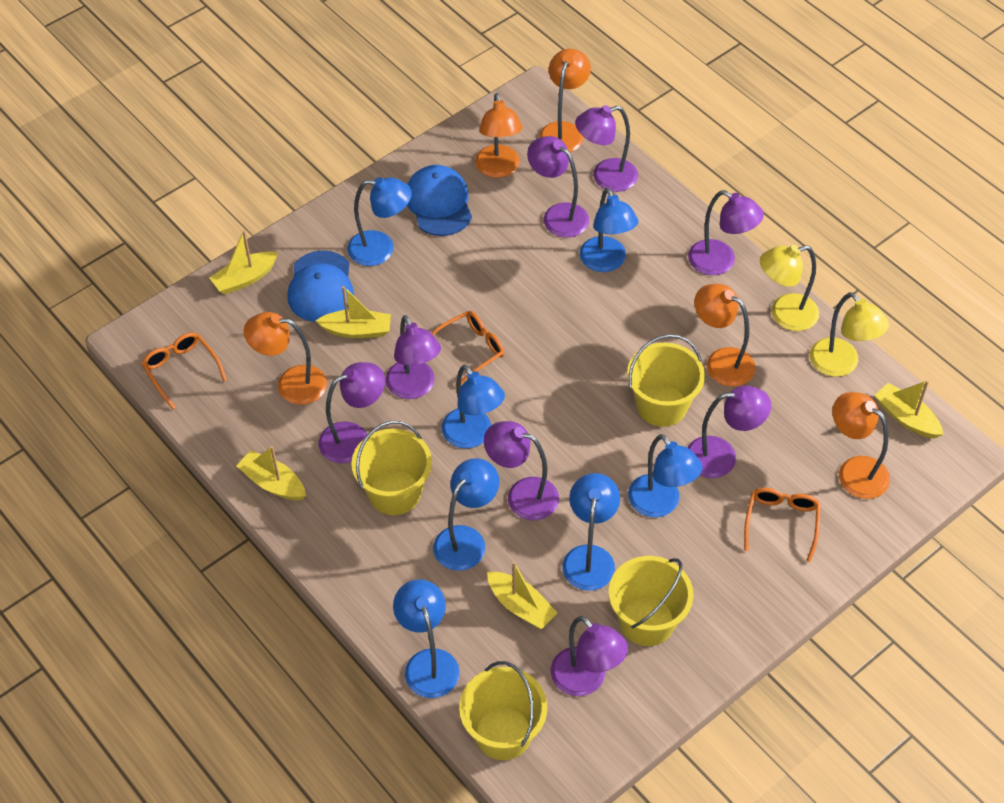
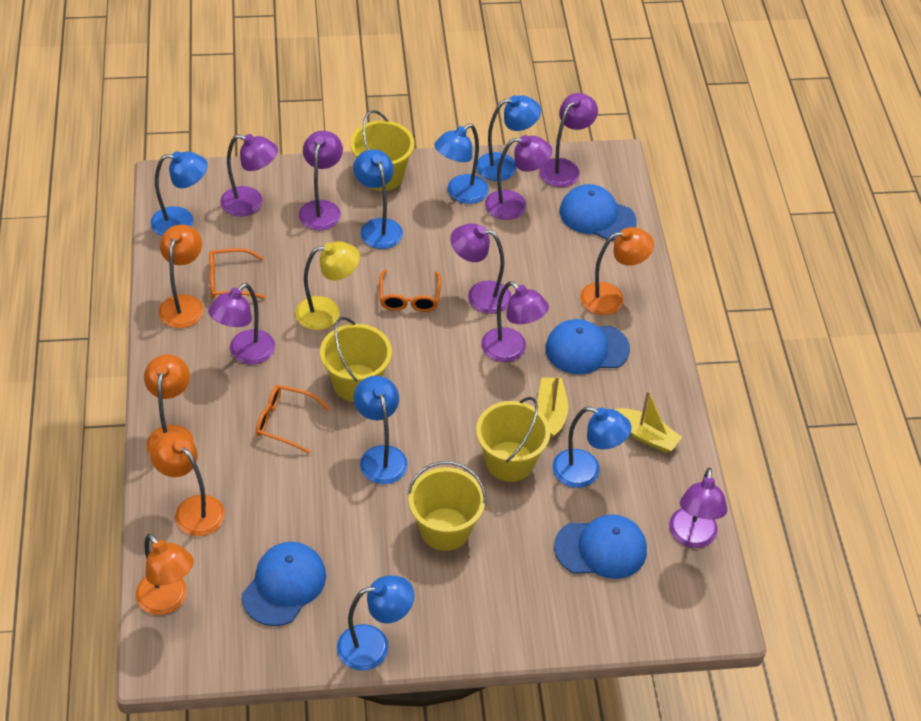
blue cap: [287,250,354,322] [407,165,472,236] = 2 -> [242,542,326,626] [546,319,630,375] [554,514,647,579] [560,184,637,241] = 4
yellow boat: [210,230,278,294] [236,446,306,500] [316,286,391,338] [487,561,557,629] [874,380,943,438] = 5 -> [537,376,568,438] [615,390,682,453] = 2
yellow lamp: [760,245,819,331] [810,292,889,377] = 2 -> [295,241,360,330] = 1

